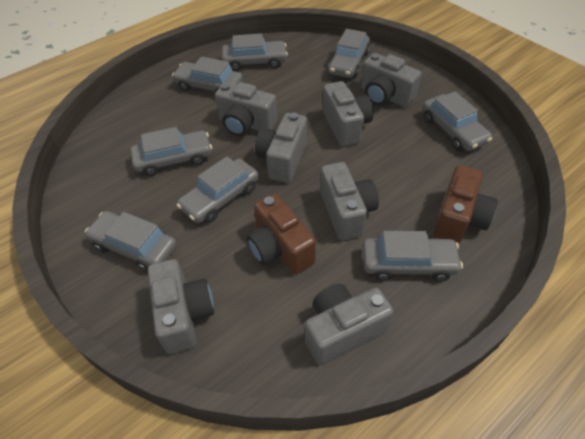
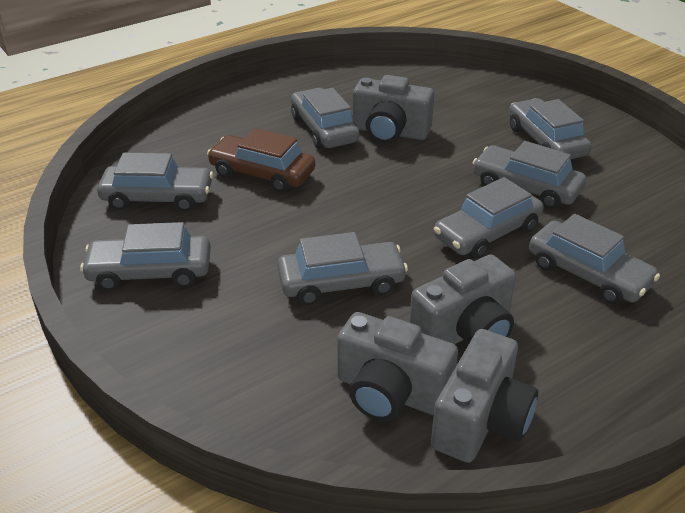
brown camera: [247,194,316,274] [433,165,498,244] = 2 -> none = 0
brown car: none = 0 -> [207,128,315,192] = 1
grey camera: [148,259,214,354] [215,82,277,136] [255,113,307,183] [305,284,393,365] [320,162,379,240] [323,81,374,146] [361,53,422,107] = 7 -> [337,312,458,421] [353,75,434,143] [409,254,516,345] [431,329,538,463] = 4

